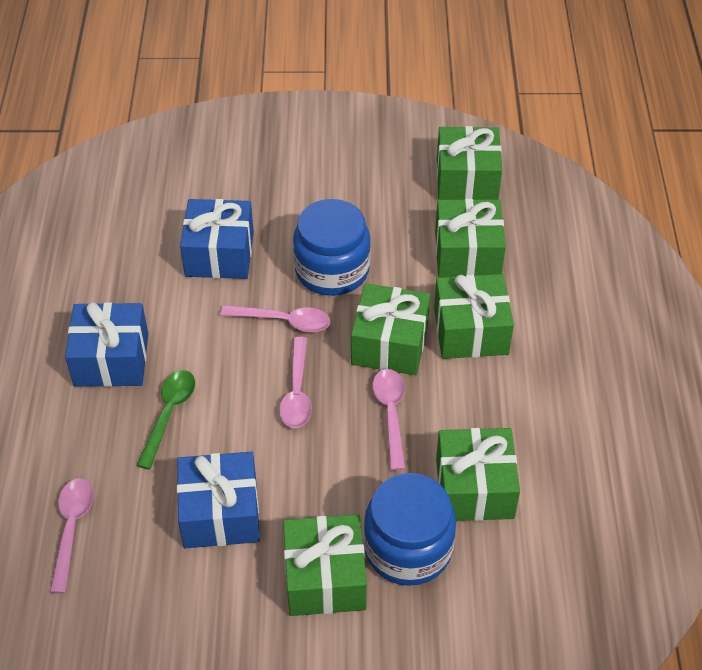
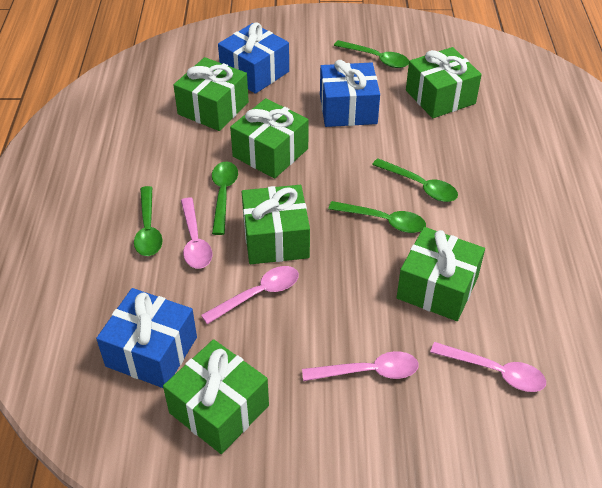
blue jar: [293,199,371,296] [364,473,456,586] = 2 -> none = 0
green spoon: [136,370,195,469] = 1 -> [134,186,163,256] [212,161,238,235] [328,201,426,233] [334,40,409,68] [372,158,458,202] = 5

